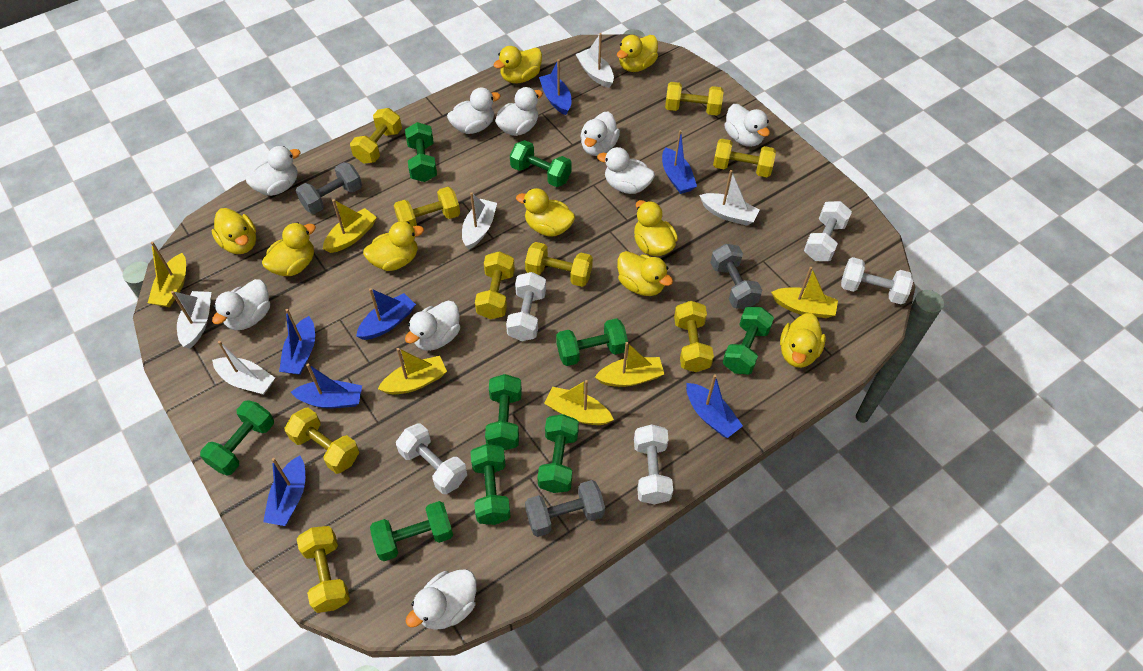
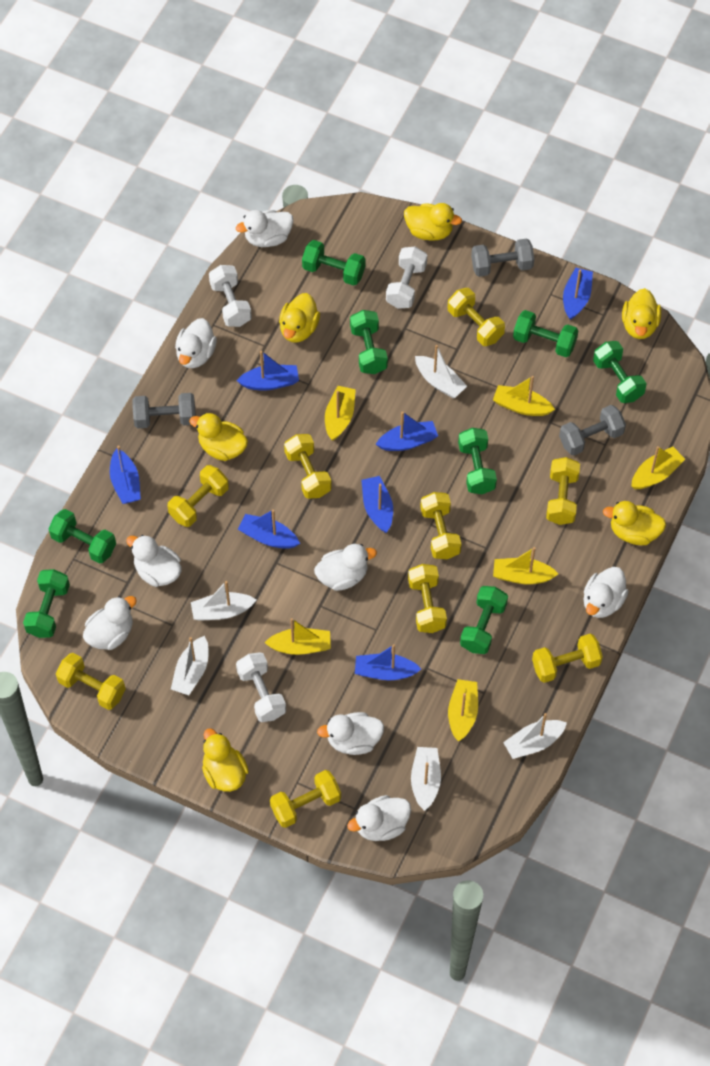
green dumbbell: [200,400,274,475] [370,501,453,561] [405,122,437,182] [471,444,511,525] [485,374,522,450] [510,140,572,187] [537,414,579,493] [556,318,628,366] [723,307,774,375] = 9 -> [23,569,70,638] [48,509,116,564] [302,240,365,286] [350,310,388,374] [458,428,497,494] [460,586,508,654] [513,310,579,357] [593,341,646,403] = 8
white duck: [212,279,270,330] [246,146,301,196] [405,301,460,351] [406,569,477,630] [447,87,501,134] [495,87,543,136] [580,112,620,156] [597,147,655,194] [724,104,770,147] = 9 -> [83,596,137,650] [126,535,182,587] [175,318,217,368] [236,210,293,247] [314,544,377,591] [317,712,384,755] [347,795,411,841] [584,567,629,618] = 8
white dumbbell: [396,423,467,494] [506,272,546,341] [634,424,673,504] [804,201,852,261] [841,257,913,304] = 5 -> [209,265,252,327] [236,652,286,722] [386,247,427,309] = 3
yellow duck: [211,208,256,254] [262,222,316,276] [363,221,424,271] [494,46,542,83] [516,188,575,237] [617,35,658,72] [617,251,673,296] [634,200,678,256] [780,313,826,368] = 9 -> [189,413,248,461] [202,728,249,792] [279,293,320,343] [404,203,462,241] [603,501,666,545] [622,288,661,339] = 6

